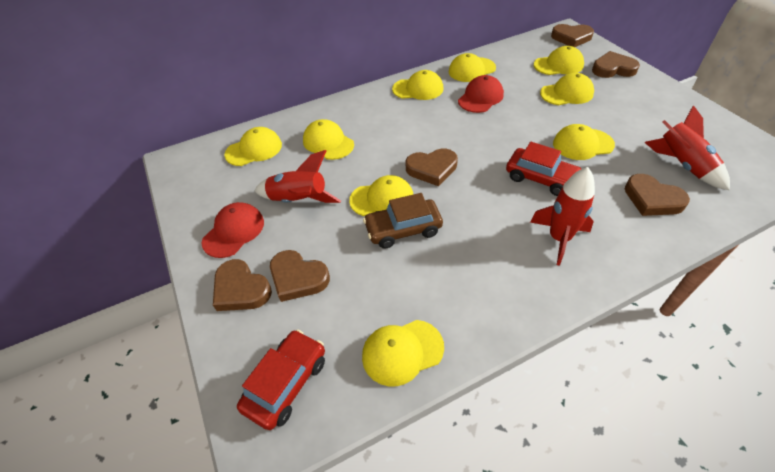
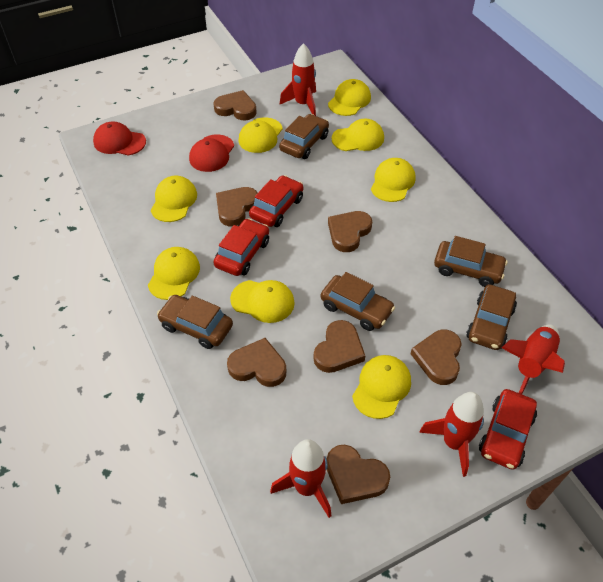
brown car: [363,193,443,249] = 1 -> [157,295,233,349] [279,114,329,159] [321,272,395,331] [434,236,508,287] [466,284,517,350] = 5
brown heart: [213,259,272,311] [270,250,330,302] [406,148,458,186] [551,24,594,47] [592,51,640,78] [625,174,690,216] = 6 -> [213,90,257,121] [216,187,257,227] [227,338,286,387] [314,320,365,373] [327,445,390,504] [328,211,372,252] [411,330,462,385] = 7
red car: [237,330,325,430] [506,142,581,196] = 2 -> [214,218,269,276] [249,175,303,227] [479,389,537,470] = 3
red rocket: [254,150,341,203] [530,167,595,266] [644,105,730,190] = 3 -> [270,439,332,518] [280,43,316,116] [419,392,484,477] [502,324,565,394] = 4
yellow cap: [224,127,282,166] [303,119,354,160] [349,175,413,216] [362,320,444,386] [392,70,443,100] [449,53,496,82] [534,46,584,75] [540,73,594,105] [553,124,615,160] = 9 -> [148,247,200,300] [151,176,197,222] [230,280,295,323] [238,117,283,153] [328,79,371,116] [331,119,384,151] [352,355,411,419] [371,158,416,202] = 8

